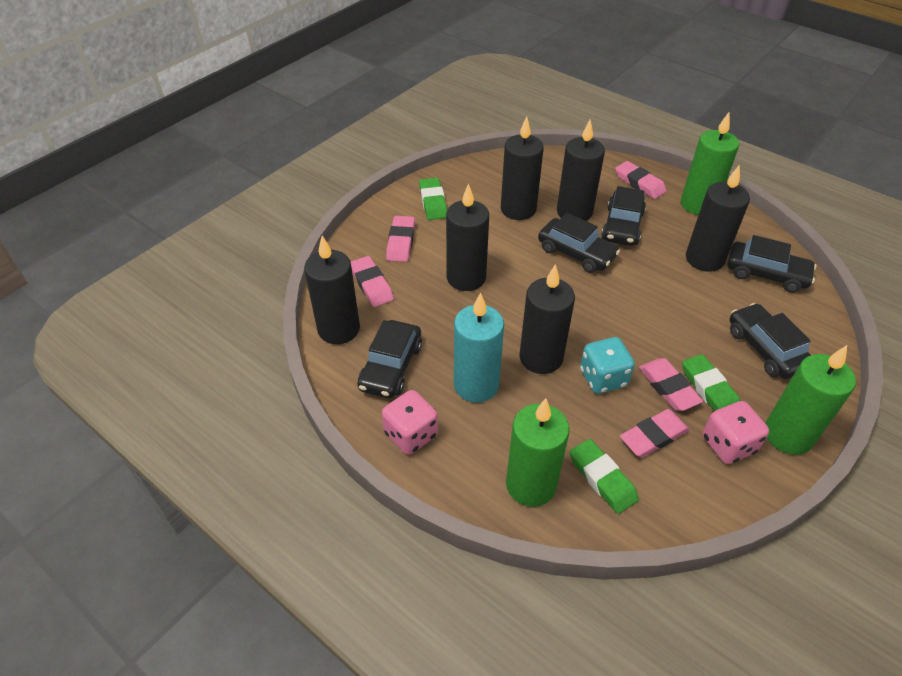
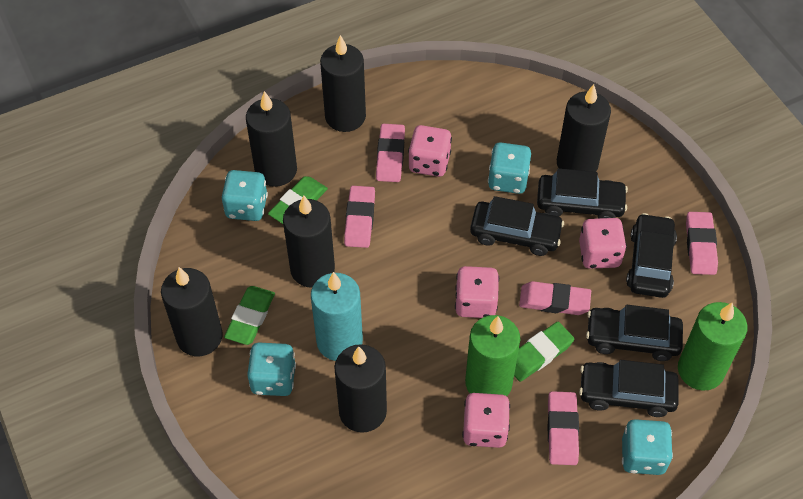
green candle: [506,398,569,507] [681,112,739,215] [765,345,856,455] = 3 -> [465,315,520,396] [678,302,748,391] = 2
pink dice: [382,390,438,455] [702,401,769,464] = 2 -> [408,125,452,177] [455,266,499,318] [462,393,510,448] [579,218,627,269] = 4
turquoise dice: [580,337,635,394] = 1 -> [222,170,268,221] [247,343,296,396] [488,142,531,194] [622,419,673,475] = 4

